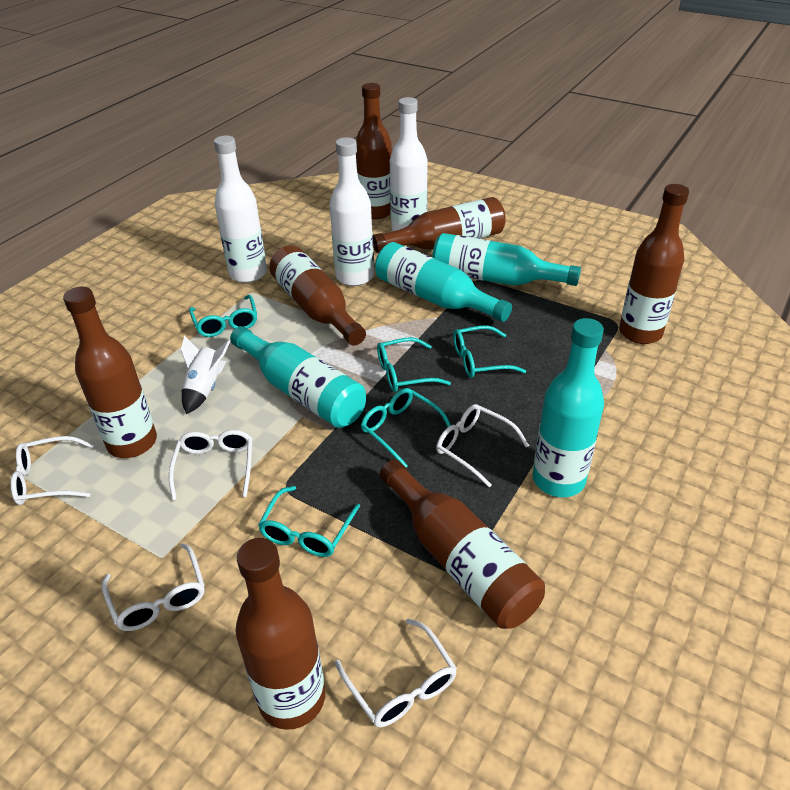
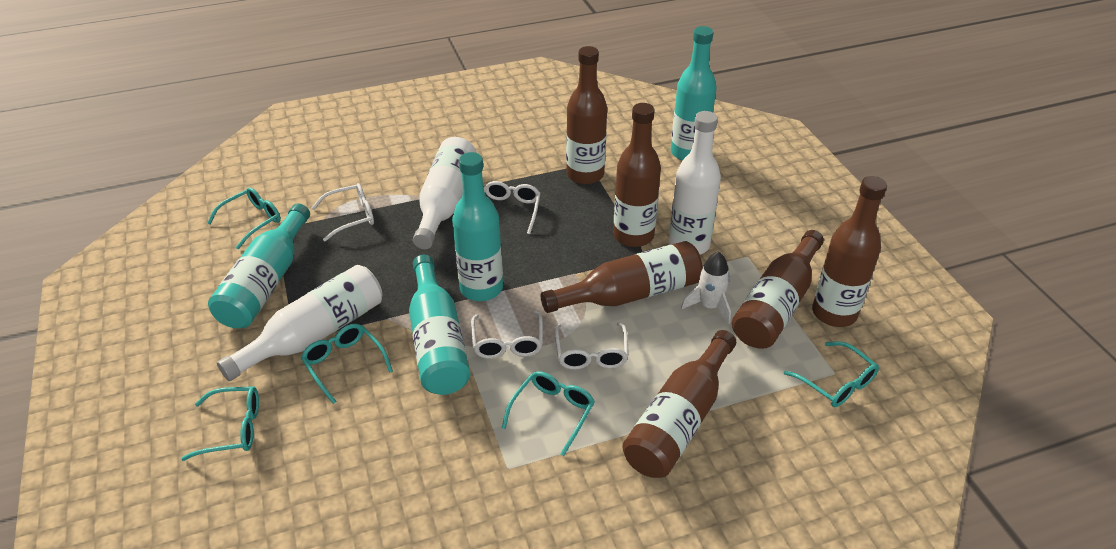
brown bottle: [63,287,157,458] [236,538,325,730] [269,245,366,346] [356,83,392,220] [373,197,506,253] [380,459,545,629] [619,184,689,344] = 7 -> [541,241,703,313] [566,46,607,184] [613,103,661,247] [622,330,736,478] [732,230,824,349] [812,176,887,327] = 6
white glasses: [11,436,94,505] [102,543,204,631] [169,430,252,501] [335,618,457,727] [436,404,529,488] = 5 -> [312,183,374,242] [471,311,543,359] [484,181,540,234] [555,322,629,370] = 4

